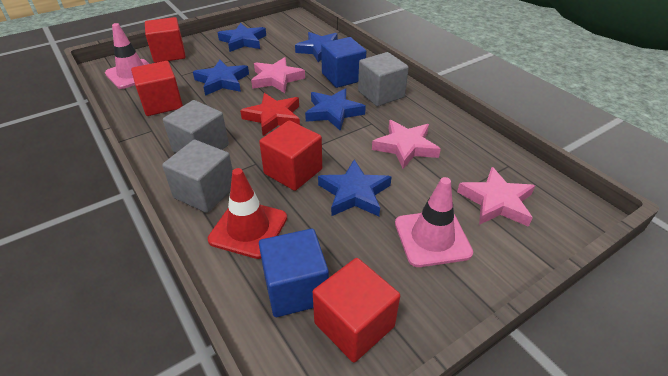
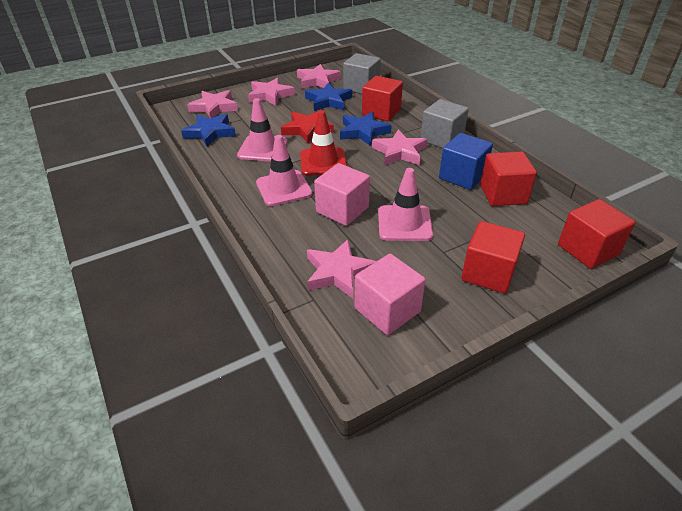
blue cube: [259,229,329,317] [321,37,366,88] = 2 -> [439,133,493,190] = 1
blue star: [193,60,249,96] [218,23,266,52] [295,32,338,62] [305,88,366,131] [318,160,391,216] = 5 -> [181,113,236,147] [305,83,352,111] [340,112,392,146] = 3
grey cube: [162,140,233,213] [163,100,229,153] [358,52,409,106] = 3 -> [343,53,381,94] [421,99,469,148] = 2
pink cube: none = 0 -> [314,163,370,226] [355,254,425,335] = 2
pink star: [251,57,305,93] [372,120,441,169] [457,167,535,227] = 3 -> [187,90,238,118] [248,78,295,106] [297,64,341,89] [307,239,377,299] [372,129,427,165] = 5
pink traffic cone: [105,23,149,89] [395,177,473,267] = 2 -> [237,98,288,162] [256,135,312,206] [378,168,433,241] = 3

